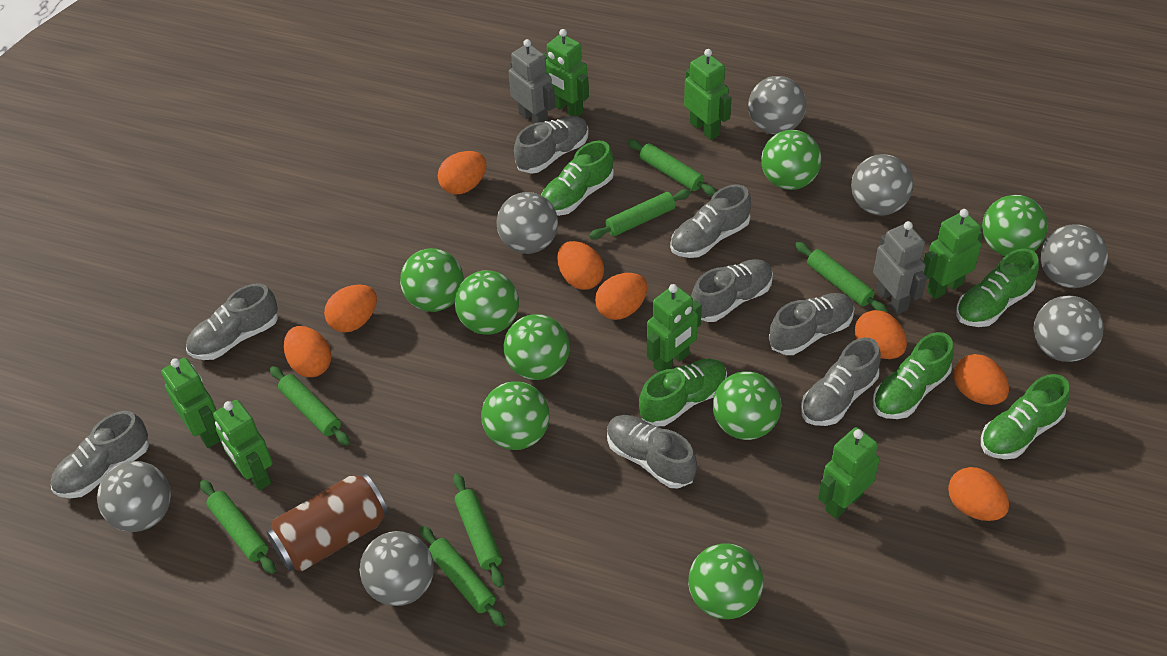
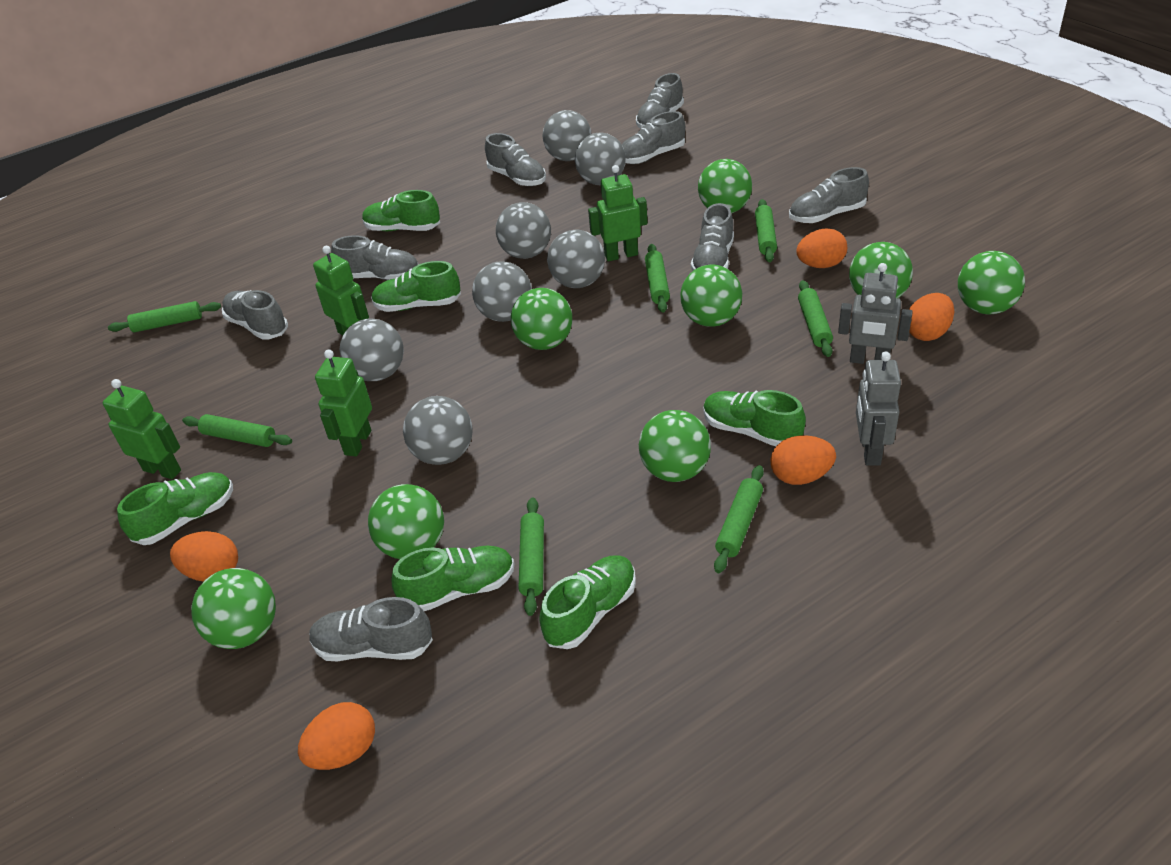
brown can: [266,473,389,572] = 1 -> none = 0
green robot: [161,358,220,448] [213,400,273,491] [543,29,589,117] [647,284,702,372] [684,49,732,140] [818,427,880,519] [923,209,982,299] = 7 -> [103,379,181,479] [313,246,369,335] [315,349,372,457] [588,165,648,261] = 4
green shoe: [541,141,614,216] [639,359,727,426] [873,332,954,419] [956,249,1039,327] [981,374,1070,459] = 5 -> [117,472,233,545] [362,190,440,231] [371,261,461,312] [392,546,515,611] [539,555,636,649] [703,390,806,446] = 6
orange egg: [284,326,331,377] [324,284,377,333] [438,151,486,194] [557,241,604,290] [595,273,647,320] [855,310,907,359] [948,467,1009,521] [954,354,1009,405] = 8 -> [170,531,238,582] [298,702,375,770] [770,435,836,485] [796,228,847,268] [909,293,954,341] = 5

